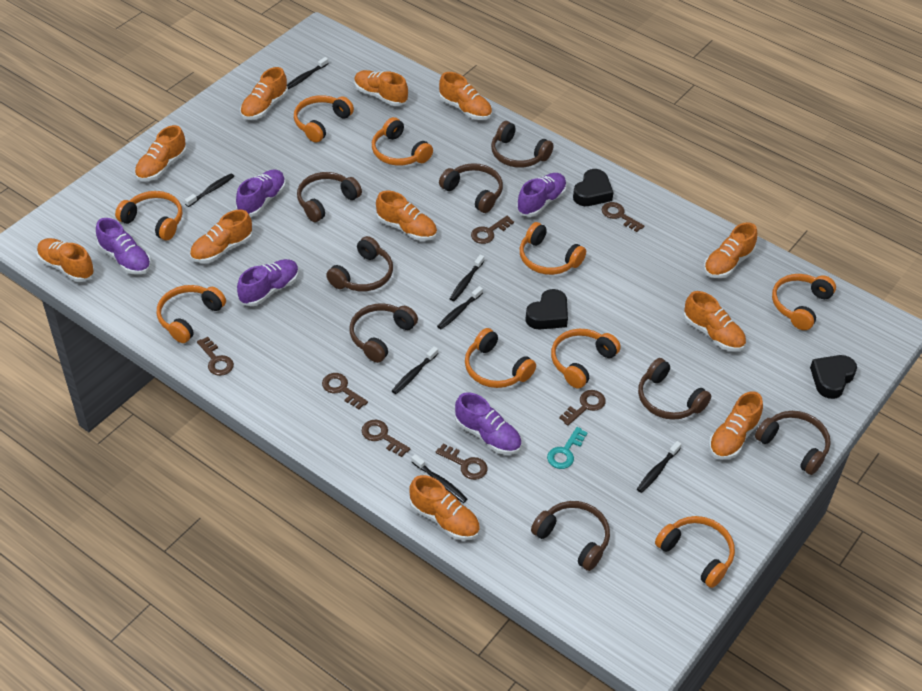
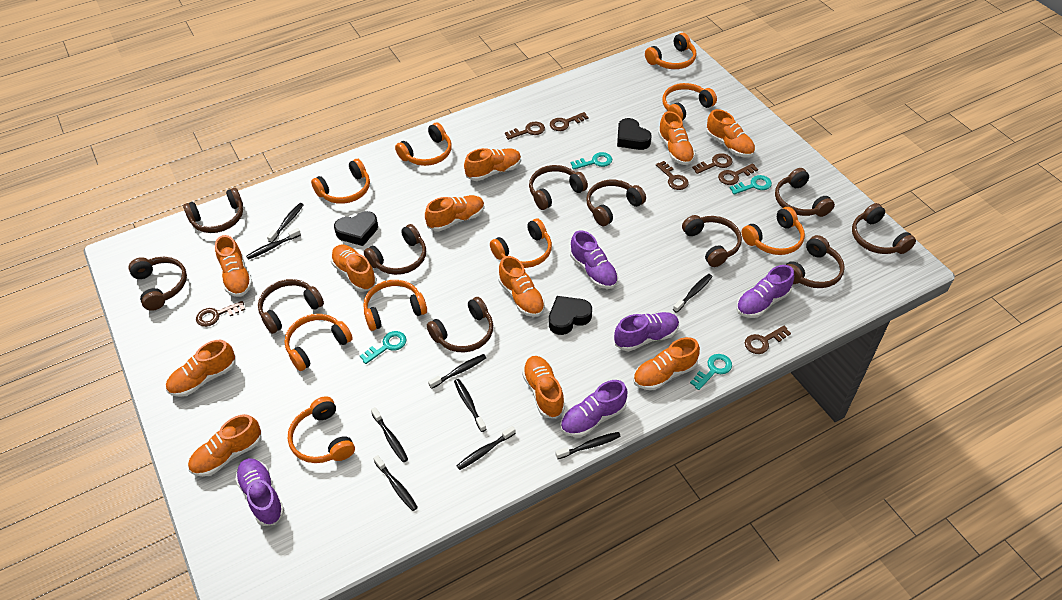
black toothbrush: [185,173,234,207] [287,57,329,89] [392,346,438,394] [411,454,467,503] [437,286,483,329] [450,255,484,301] [637,441,681,493] = 7 -> [246,228,301,260] [267,203,304,243] [371,407,408,462] [373,455,418,511] [428,354,486,389] [454,379,486,432] [457,426,516,470] [555,432,621,459] [673,274,712,313] = 9
brown headphones: [297,172,362,222] [326,236,393,292] [350,303,418,363] [439,163,503,213] [491,121,554,168] [531,501,610,571] [638,358,711,420] [755,411,831,475] = 8 -> [128,257,187,311] [183,188,243,233] [258,279,324,334] [364,224,426,275] [427,297,493,352] [529,165,588,210] [586,180,646,226] [682,215,742,267] [775,168,835,217] [786,235,845,288] [852,203,916,254] = 11
turquoise key: [547,427,588,469] = 1 -> [360,331,406,364] [571,152,612,170] [690,354,732,390] [730,175,772,195] = 4

